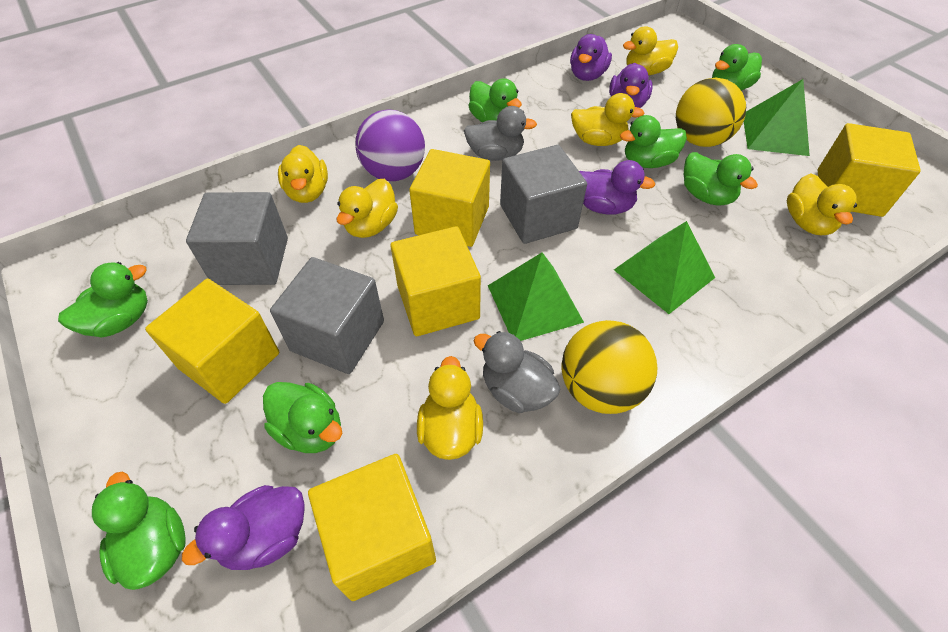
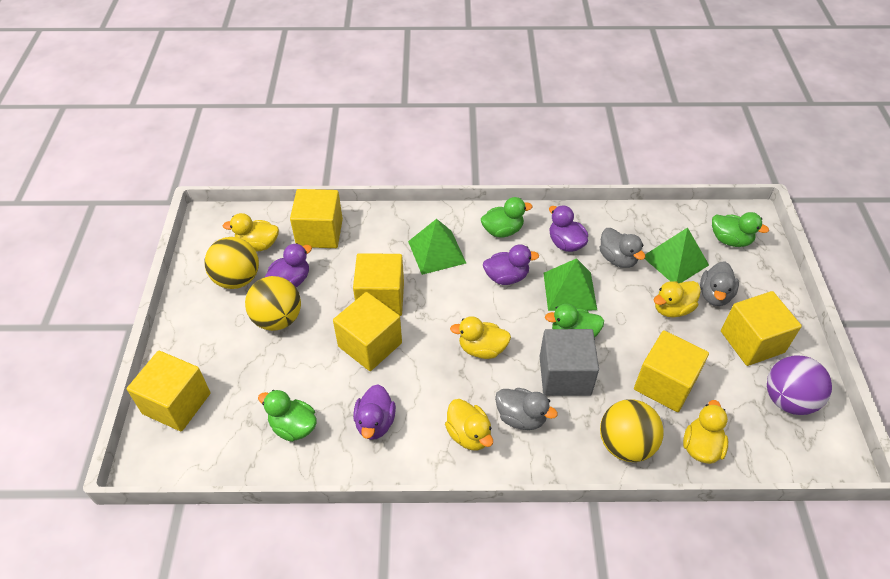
green duck: [58,262,148,337] [92,472,186,590] [263,382,342,453] [468,78,522,123] [620,115,687,168] [684,152,758,206] [712,44,762,91] = 7 -> [258,390,317,442] [481,197,532,238] [545,304,604,338] [712,212,769,247] = 4
grey cube: [186,192,288,285] [270,257,384,374] [500,145,587,244] = 3 -> [540,329,599,396] = 1
grey duck: [464,106,537,161] [474,331,560,413] = 2 -> [495,388,558,430] [600,228,645,268] [700,261,739,306] = 3
yellow ball: [562,320,658,414] [676,78,746,147] = 2 -> [204,237,259,289] [245,276,301,331] [600,399,664,462] = 3
yellow cube: [145,279,279,404] [308,454,436,601] [390,226,481,336] [409,149,490,247] [817,123,921,217] = 5 -> [127,351,210,431] [290,189,343,248] [333,292,402,371] [353,253,404,316] [634,330,709,412] [721,291,802,366] = 6
yellow duck: [278,145,328,203] [337,179,398,238] [417,356,483,460] [571,93,644,146] [623,27,678,75] [787,174,857,235] = 6 -> [223,213,279,251] [445,399,493,451] [450,316,511,359] [654,281,701,318] [683,400,728,464] = 5

